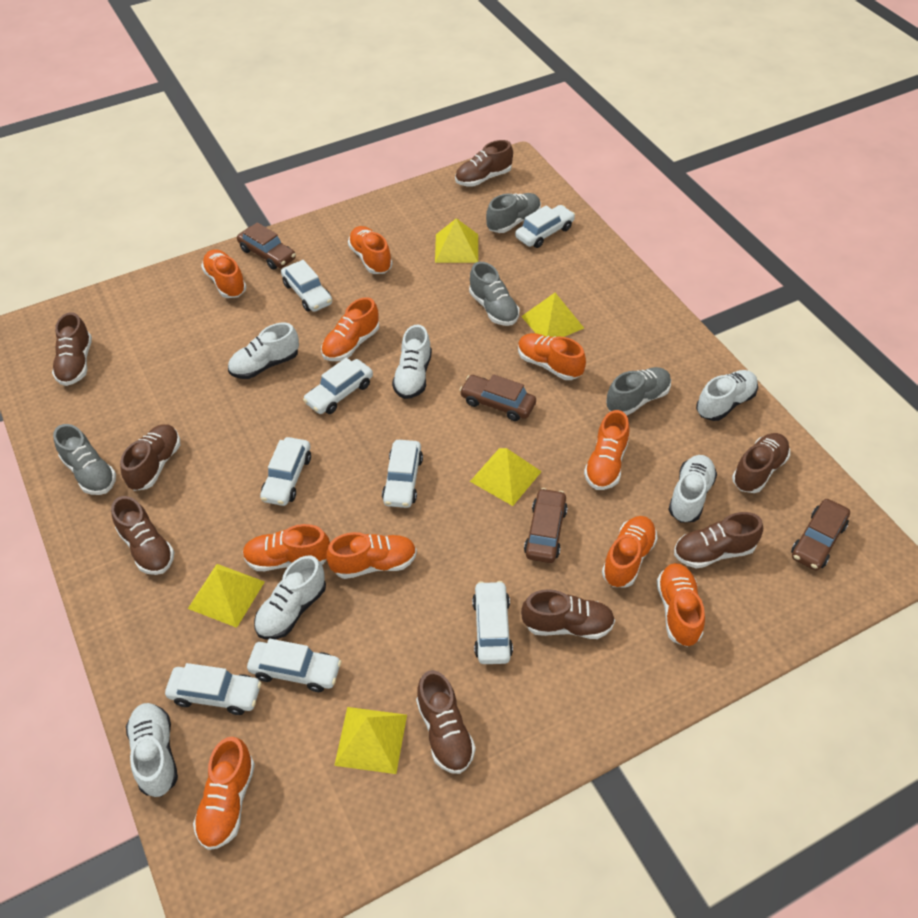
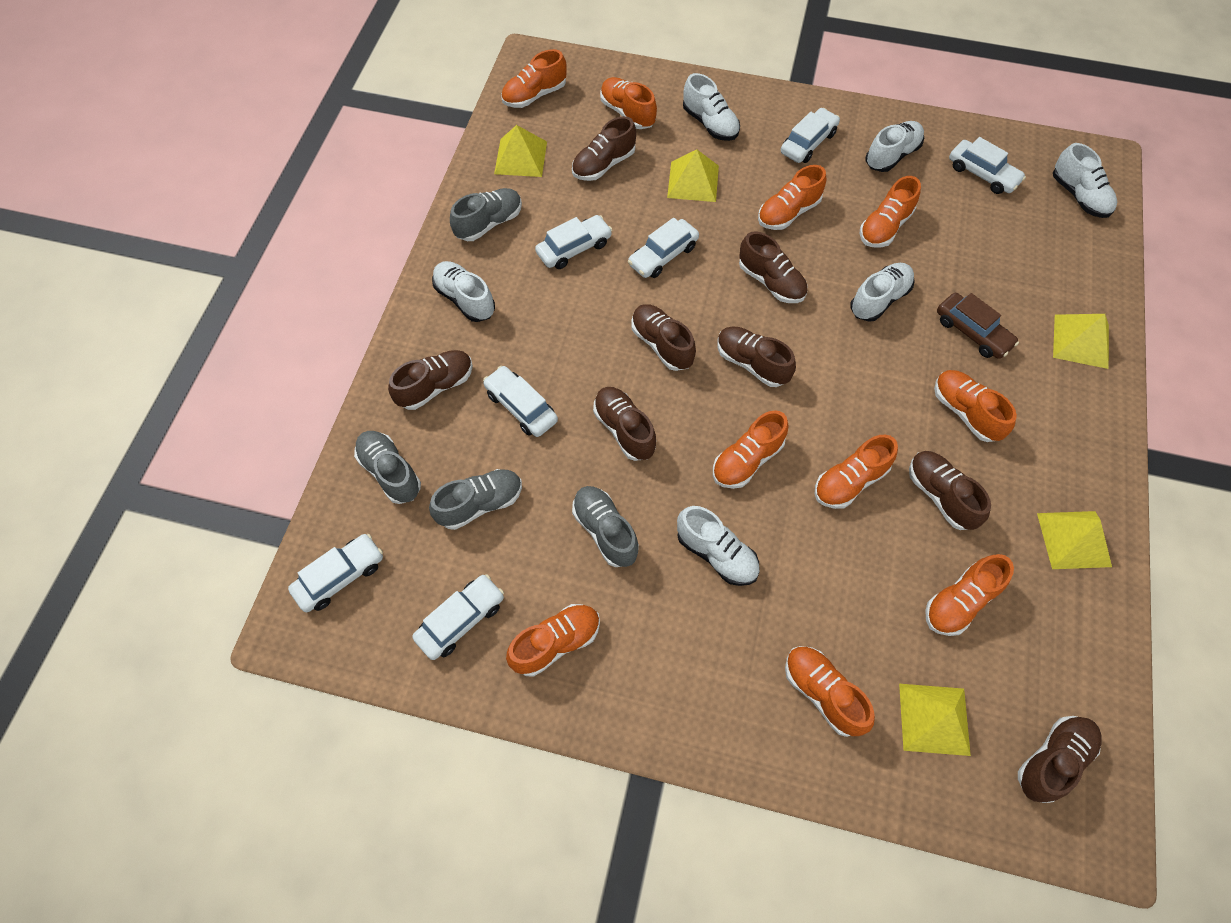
brown car: [237,222,296,270] [460,374,536,421] [524,488,568,563] [791,499,850,570] = 4 -> [937,293,1019,359] = 1
white car: [165,663,261,715] [247,638,342,692] [260,437,311,506] [281,260,332,312] [303,358,373,414] [382,440,423,508] [472,581,513,664] [515,205,575,248] = 8 -> [288,534,383,612] [412,574,504,660] [483,366,558,437] [535,215,612,269] [628,217,699,278] [781,108,840,163] [949,137,1026,194] = 7

